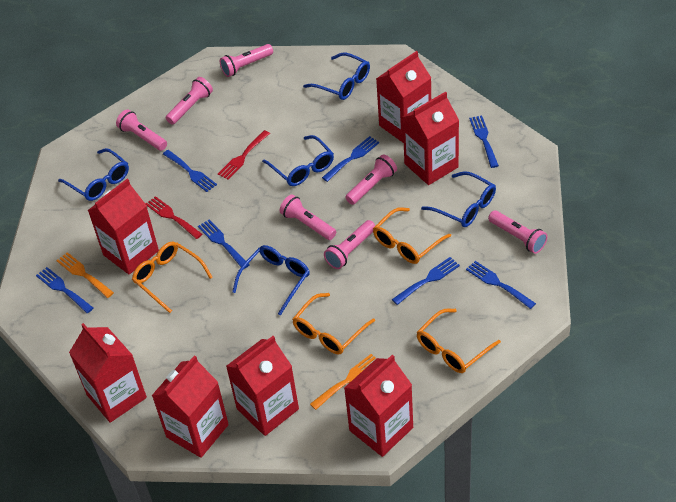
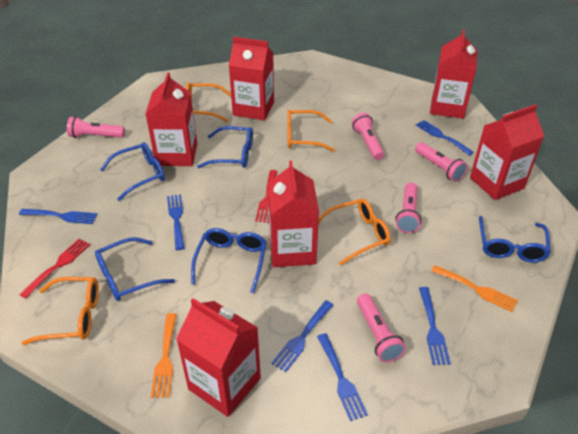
blue fork: [36,267,93,313] [163,150,217,192] [198,219,249,269] [322,136,379,182] [392,257,460,305] [466,261,536,309] [469,116,499,168] = 7 -> [19,209,97,224] [167,194,185,250] [271,300,333,372] [317,333,368,421] [416,120,474,156] [419,287,451,365] = 6
pink flashlight: [116,110,167,151] [166,77,213,125] [220,44,273,77] [279,194,336,240] [324,220,375,269] [345,154,397,205] [488,210,548,254] = 7 -> [67,116,125,138] [352,113,384,160] [357,294,406,362] [395,183,422,233] [415,142,468,182] = 5
red carton: [69,323,147,423] [88,179,159,275] [152,355,229,458] [226,336,299,436] [344,355,413,457] [376,51,431,143] [403,92,459,185] = 7 -> [146,72,197,166] [176,298,261,417] [229,37,274,120] [268,161,319,267] [430,29,477,119] [470,104,544,200] = 6

